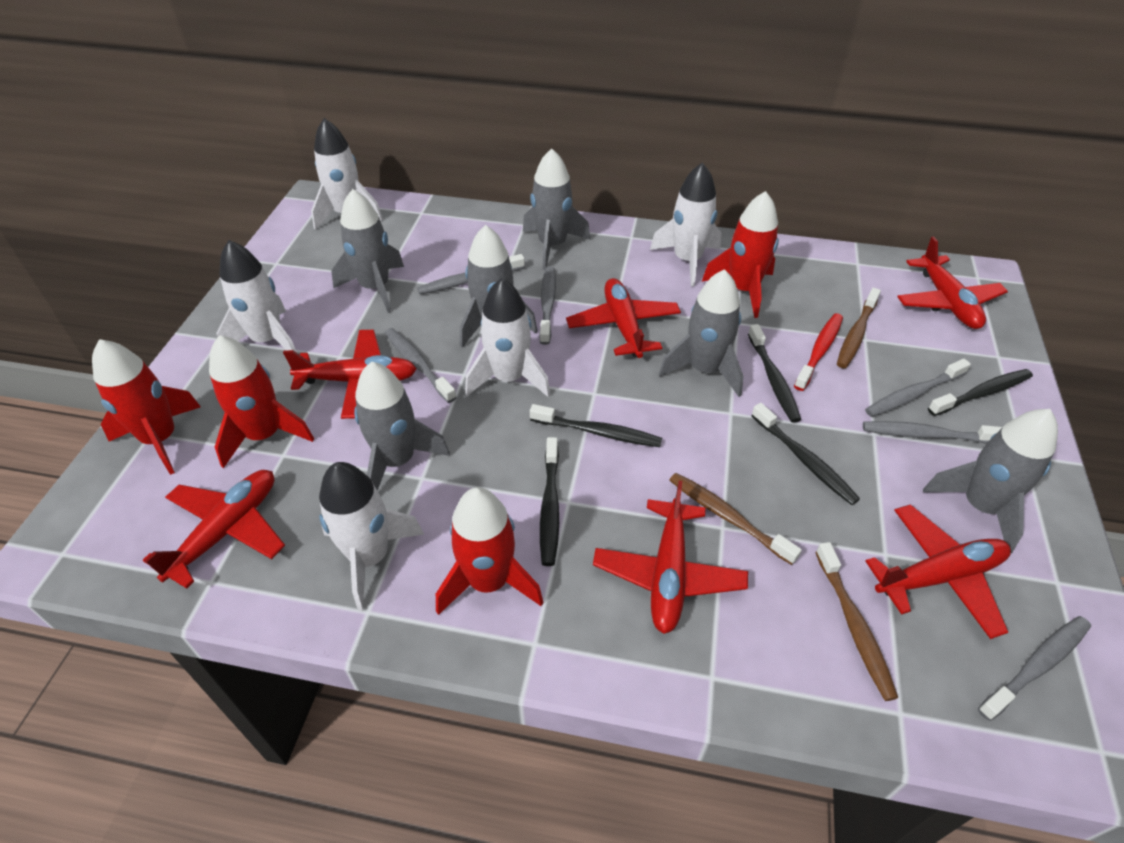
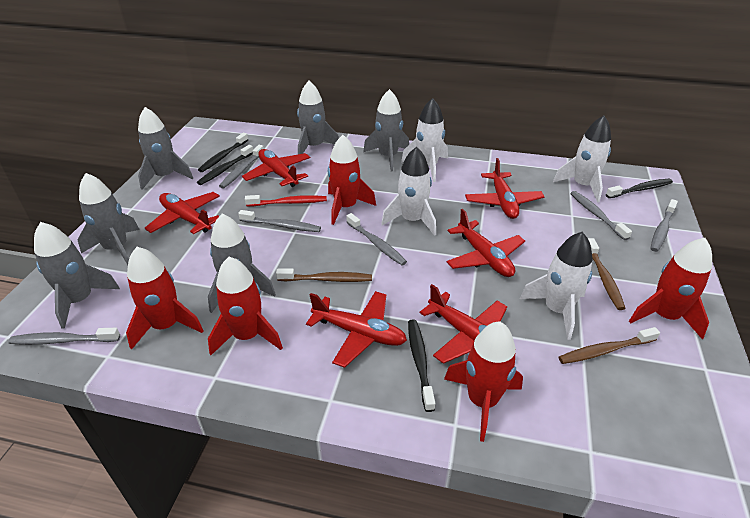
black toothbrush: [530,404,662,447] [540,437,559,566] [748,324,801,423] [751,403,860,505] [928,369,1033,416] = 5 -> [197,145,253,185] [198,133,248,172] [408,319,435,412] [606,179,673,198] = 4
red rocket: [92,339,201,475] [209,335,314,468] [436,487,543,615] [702,191,779,318] = 4 -> [126,247,203,350] [208,257,283,355] [328,135,376,225] [444,322,523,442] [629,238,712,339] = 5
white rocket: [217,240,297,353] [311,118,383,230] [319,462,424,610] [465,278,551,398] [650,163,721,286] = 5 -> [381,147,436,236] [401,98,448,182] [520,232,593,340] [553,115,611,203] = 4

